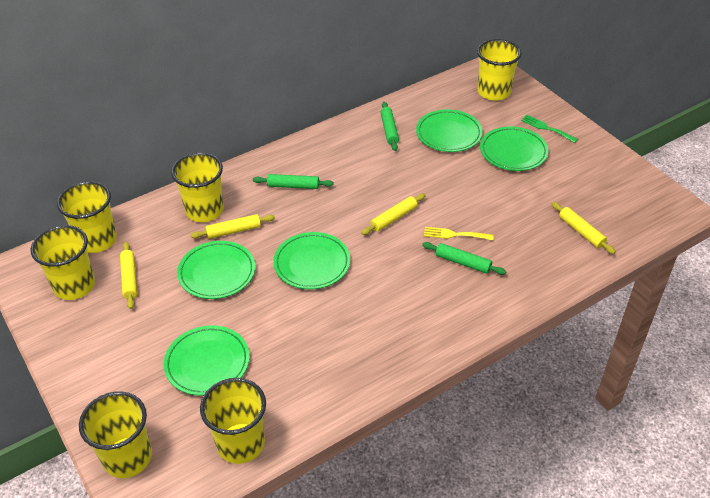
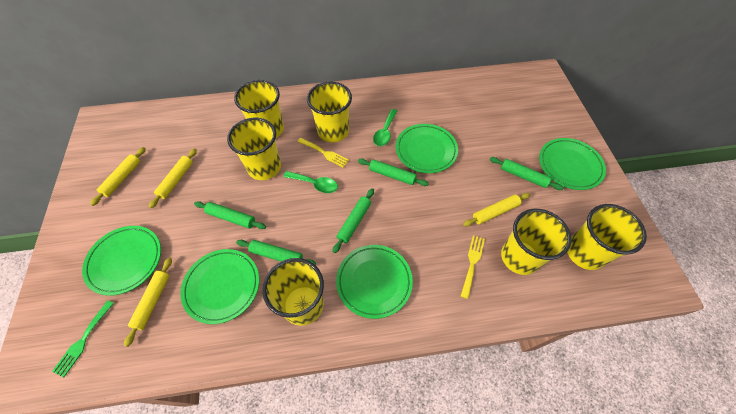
green rolling pin: [253,174,334,189] [380,102,399,151] [422,242,507,275] = 3 -> [194,201,266,229] [236,240,316,265] [332,188,374,253] [358,159,429,186] [489,157,564,190] = 5
green spoon: none = 0 -> [283,171,338,193] [373,109,397,146] = 2
yellow fork: [424,227,494,240] = 1 -> [297,138,349,167] [461,235,485,299] = 2

